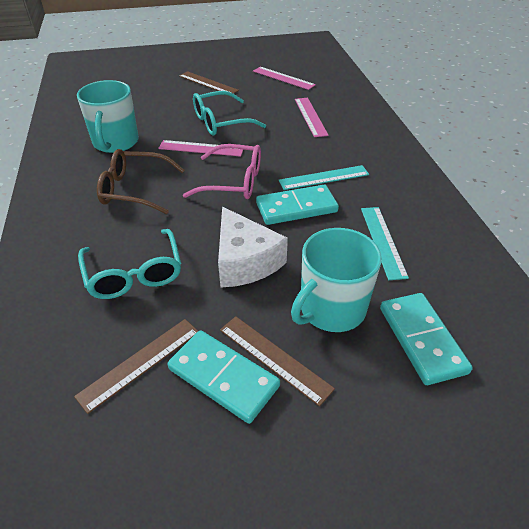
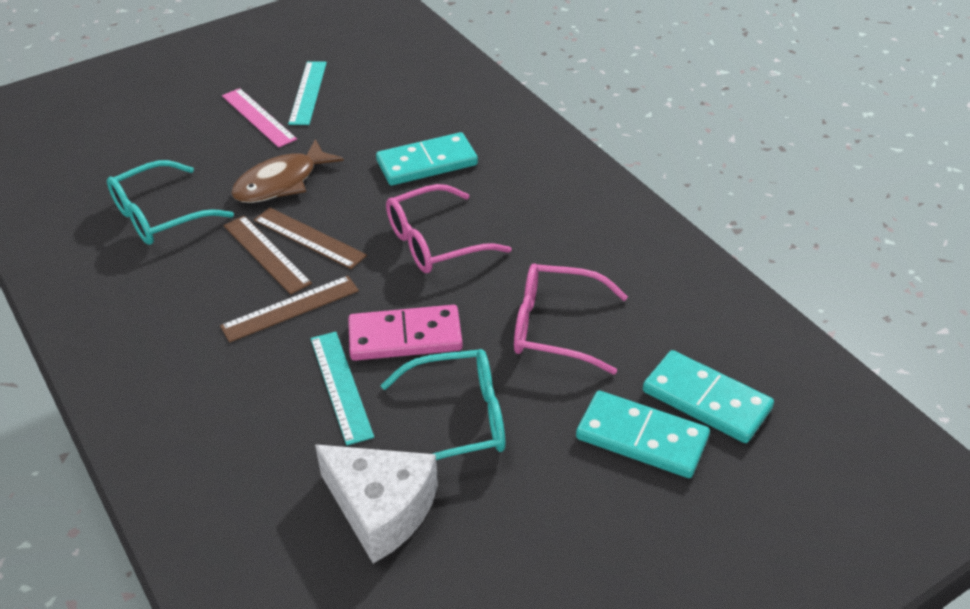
brown fish: none = 0 -> [231,139,344,203] = 1
brown glasses: [97,149,185,214] = 1 -> none = 0
pink domino: none = 0 -> [348,305,463,361] = 1
pink glasses: [183,144,261,199] = 1 -> [386,184,512,273] [514,264,628,375] = 2
pink ruler: [158,140,243,157] [253,67,316,90] [295,98,329,137] = 3 -> [222,88,297,148] = 1
turquoise mug: [77,80,139,153] [291,228,382,332] = 2 -> none = 0

